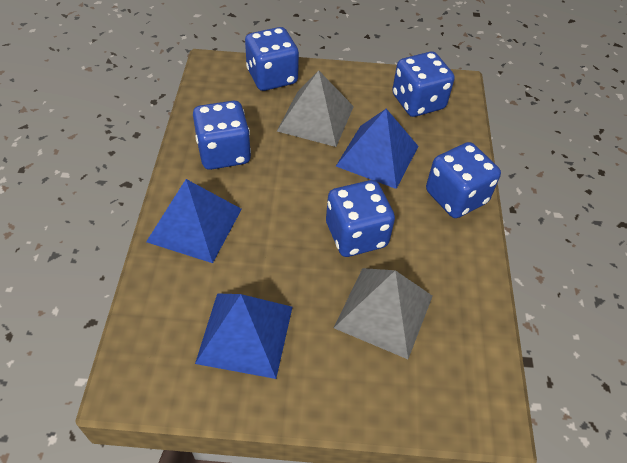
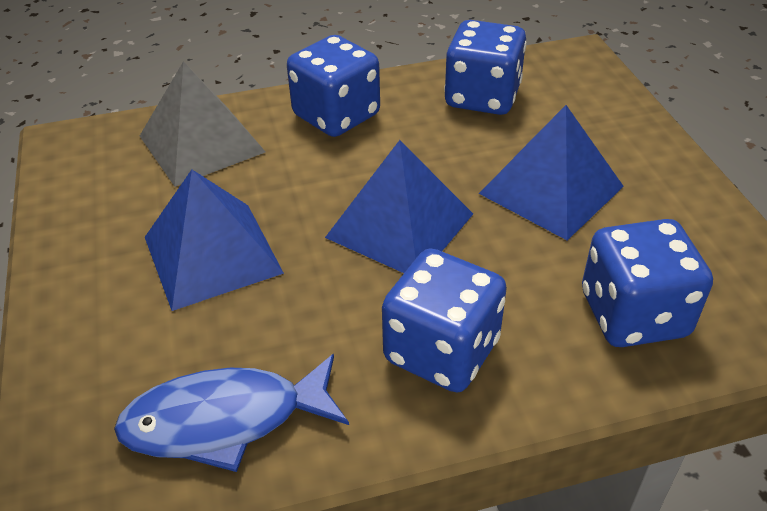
blue dice: [193,101,251,170] [245,27,299,91] [326,180,395,257] [392,51,455,117] [426,142,501,218] = 5 -> [287,35,380,137] [382,248,507,392] [444,20,527,115] [582,219,713,347] = 4
blue fish: none = 0 -> [114,354,349,472] = 1
grey pyramid: [277,70,354,147] [334,268,433,359] = 2 -> [140,61,265,187] = 1

